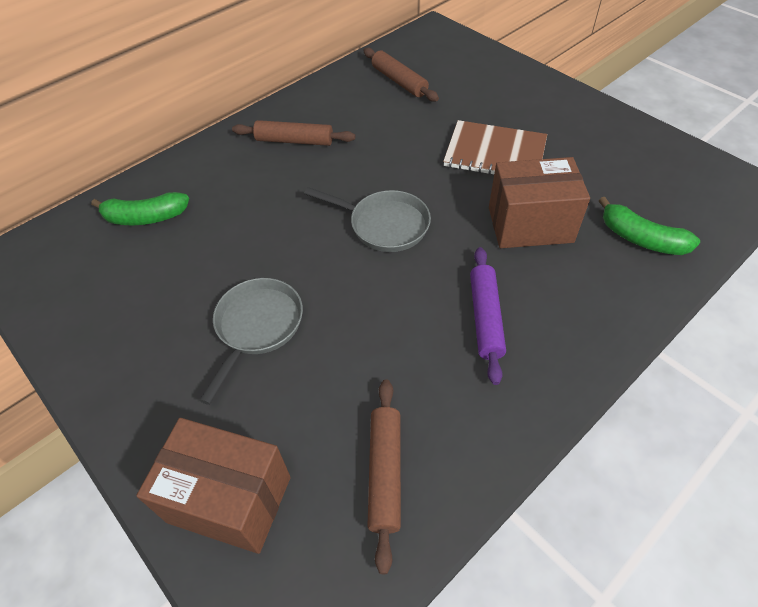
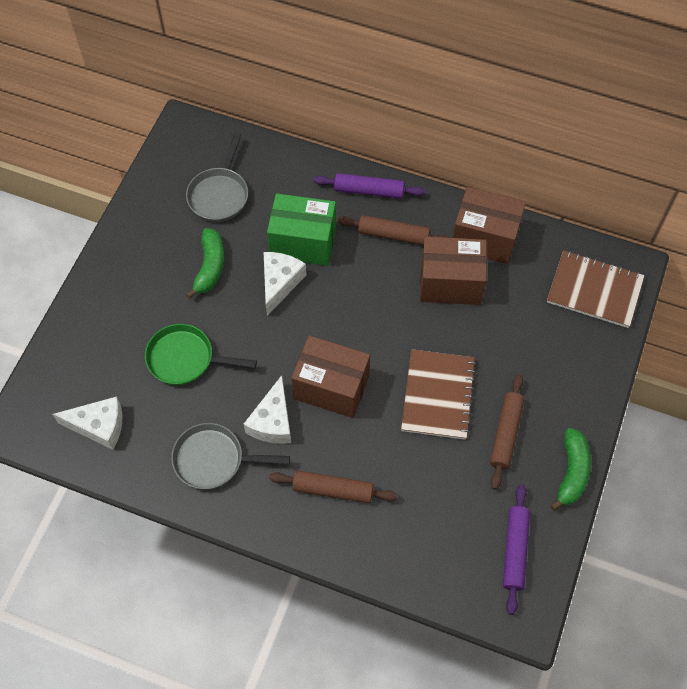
brown box: [136,418,291,554] [489,157,590,248] = 2 -> [291,335,370,418] [420,236,487,305] [453,187,526,264] = 3
brown notebook: [443,120,547,175] = 1 -> [401,349,476,440] [547,250,644,328] = 2
green box: none = 0 -> [267,193,336,266] = 1
green pan: none = 0 -> [145,324,257,385] = 1
purple rolling pin: [470,247,506,385] = 1 -> [314,173,425,199] [503,484,530,615] = 2
white cheese: none = 0 -> [53,396,122,450] [243,375,291,444] [264,252,306,316] = 3

